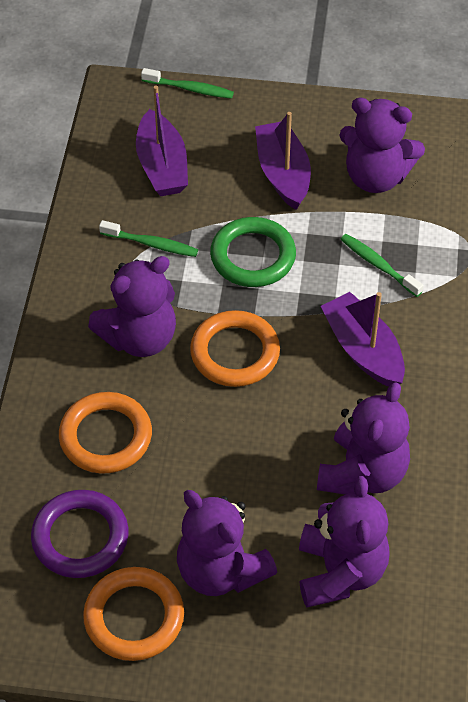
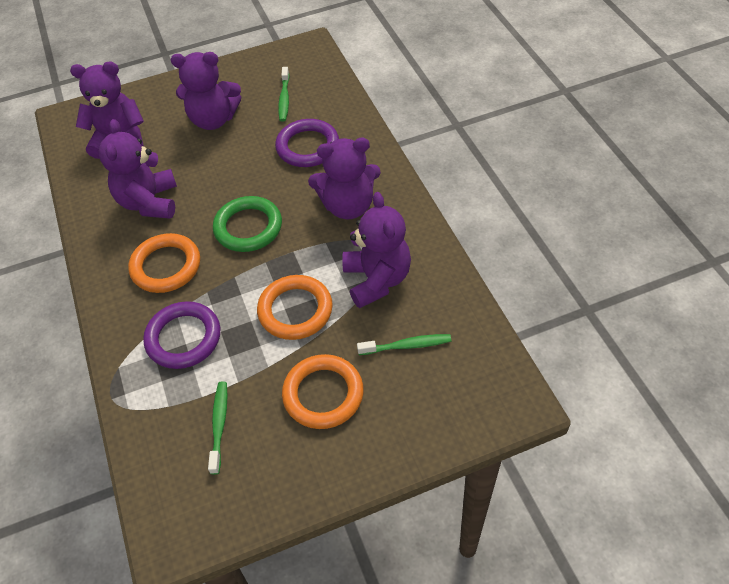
purple boat: [136,86,188,196] [255,112,311,210] [321,292,405,386] = 3 -> none = 0
purple ring: [31,490,129,578] = 1 -> [143,301,220,369] [275,119,339,167] = 2

